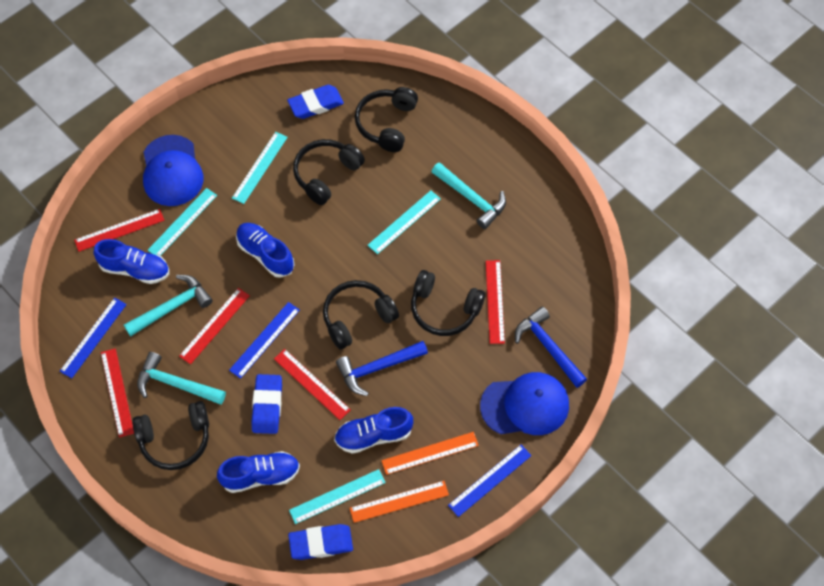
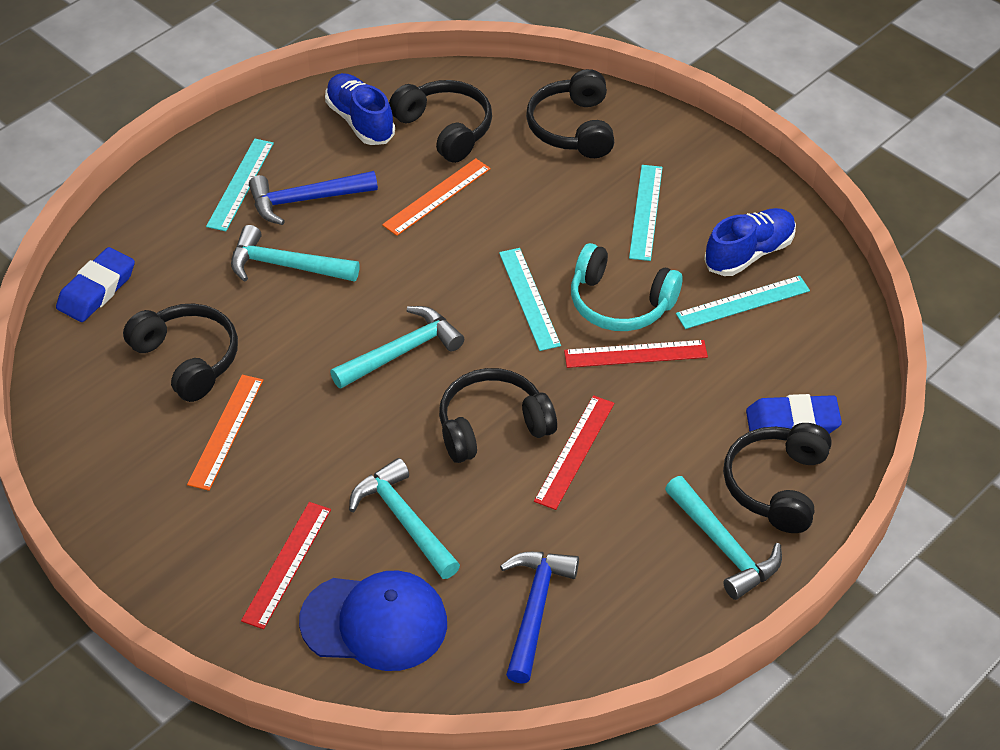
blue cap: [143,135,203,206] [480,372,569,435] = 2 -> [299,570,447,671] = 1
blue eraser: [252,374,282,434] [287,85,344,119] [288,524,353,560] = 3 -> [56,247,135,322] [746,394,842,434] = 2
blue ruler: [60,298,127,378] [229,302,300,379] [448,445,532,517] = 3 -> none = 0
blue shoe: [94,239,169,284] [217,451,300,493] [236,223,295,278] [334,407,413,454] = 4 -> [325,73,395,145] [704,208,796,276] = 2
red ruler: [74,209,164,252] [101,348,134,438] [179,288,250,364] [274,349,351,420] [486,260,505,344] = 5 -> [241,502,331,629] [534,395,614,510] [564,340,708,368] = 3
turquoise hammer: [124,275,213,337] [137,352,226,405] [431,162,506,229] = 3 -> [231,225,360,282] [330,306,464,389] [349,458,460,579] [665,476,782,600] = 4
turquoise headphones: none = 0 -> [571,243,682,331] = 1

